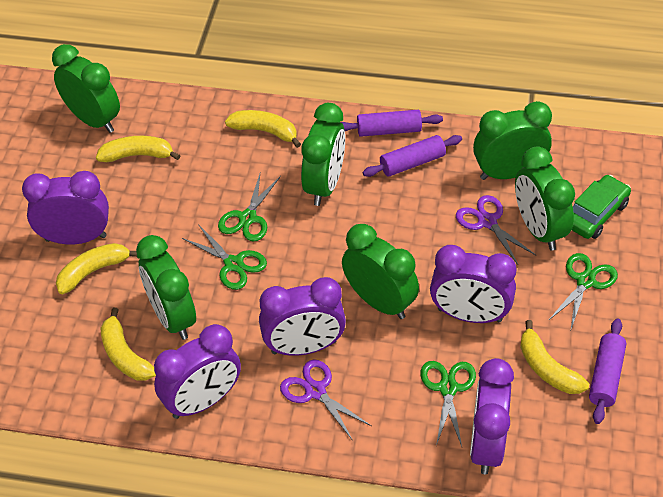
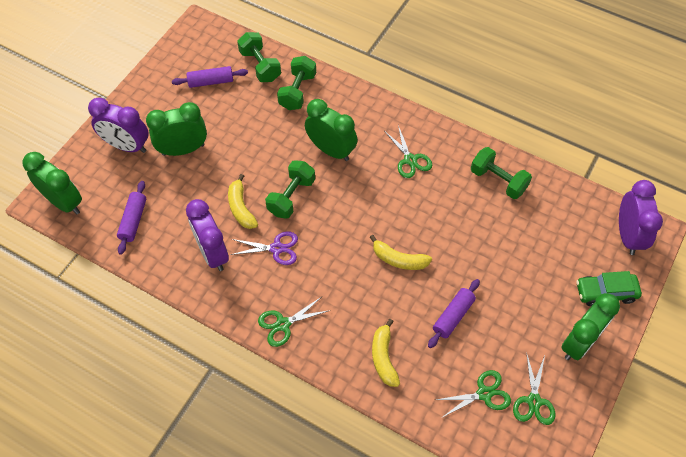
green clock: [52,44,120,133] [136,235,196,340] [301,103,345,206] [342,224,419,319] [473,101,552,180] [515,146,575,251] = 6 -> [22,152,82,214] [146,102,207,156] [305,99,358,161] [561,293,620,360] = 4
green dumbbell: none = 0 -> [237,32,281,82] [265,160,315,219] [277,56,316,110] [471,147,532,199] = 4
purple clock: [22,171,109,244] [154,324,241,419] [259,277,346,356] [430,245,516,323] [470,358,514,474] = 5 -> [88,97,149,153] [186,199,229,271] [619,180,663,255] = 3
purple scissors: [280,359,371,441] [456,195,536,265] = 2 -> [230,231,298,265] = 1
yellow banana: [56,243,137,294] [96,136,181,162] [100,308,156,381] [225,110,301,148] [520,320,589,394] = 5 -> [228,174,258,229] [370,235,432,270] [372,319,400,387] = 3

